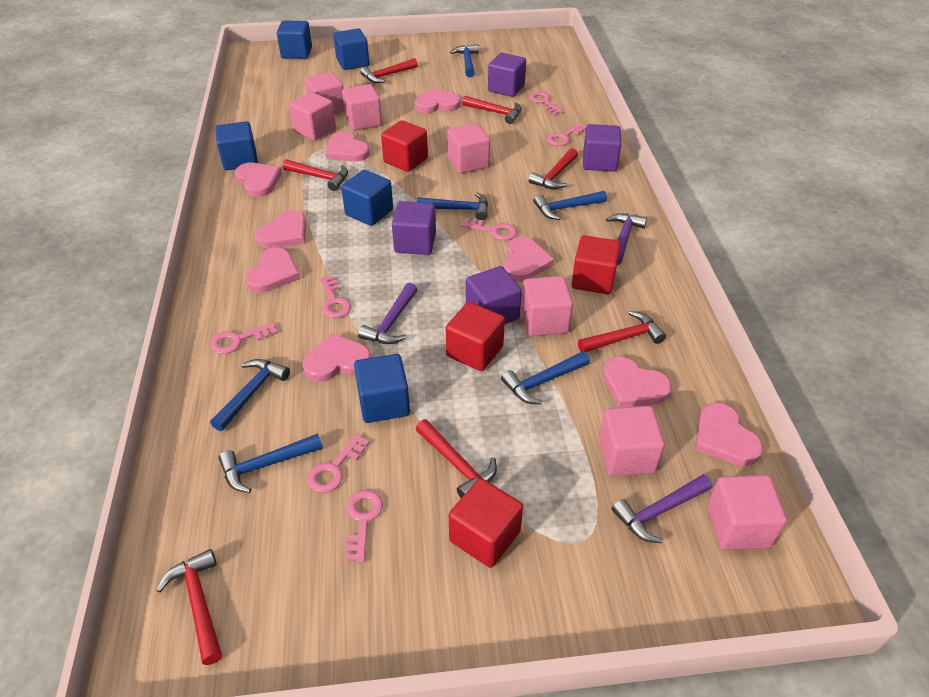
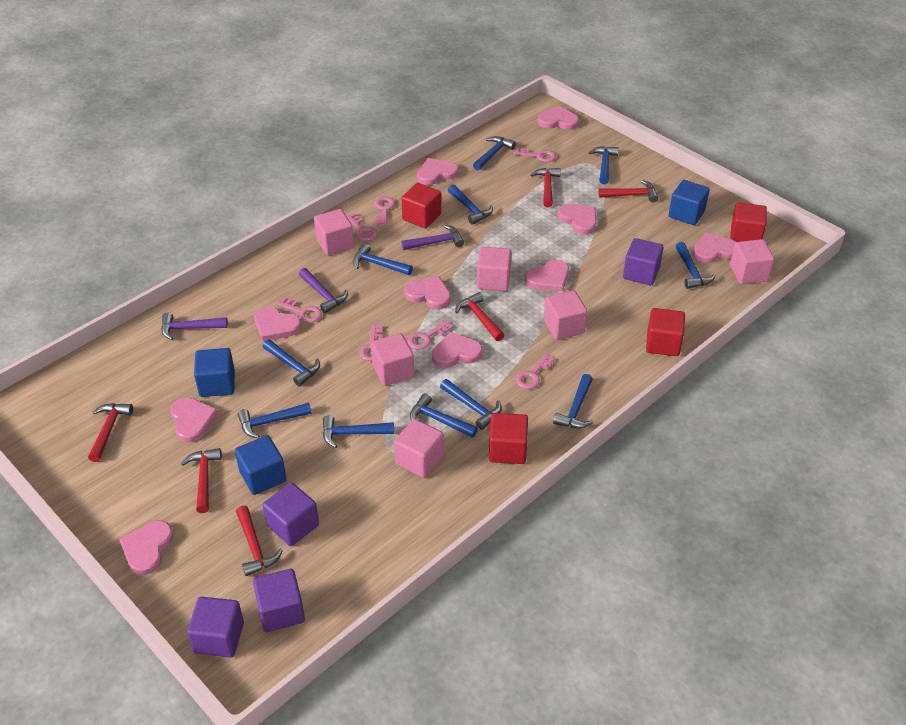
blue cube: [216,121,258,170] [277,21,312,59] [333,29,369,70] [341,170,393,226] [354,354,410,423] = 5 -> [194,348,235,397] [235,435,287,495] [669,180,710,225] = 3
blue hammer: [210,359,290,431] [218,433,323,493] [417,192,488,220] [450,44,479,77] [501,351,590,404] [533,191,607,220] = 6 -> [238,403,312,439] [263,339,320,386] [323,415,394,448] [353,243,413,275] [410,393,478,438] [440,379,502,430] [448,184,493,225] [473,136,516,170] [553,374,593,429] [589,146,619,184] [676,242,716,289] = 11
pink cube: [289,92,336,141] [305,72,345,114] [342,84,382,131] [447,123,490,173] [521,276,573,336] [599,406,665,476] [707,475,787,550] = 7 -> [314,209,354,255] [371,333,414,386] [394,419,444,478] [477,247,512,291] [544,290,587,340] [730,239,775,284] = 6
pink heart: [235,163,282,197] [245,247,300,293] [255,210,306,248] [302,333,371,382] [326,131,370,162] [414,88,461,113] [503,237,554,281] [602,357,672,408] [695,403,763,466] = 9 -> [119,521,174,575] [170,398,218,443] [254,306,301,341] [404,276,451,309] [417,158,458,185] [432,332,483,368] [525,260,569,292] [538,106,579,130] [557,204,596,234] [693,232,736,263] = 10
red hammer: [156,549,222,665] [283,159,348,191] [360,58,418,83] [415,419,497,498] [462,96,522,124] [529,148,578,189] [578,311,666,352] = 7 -> [88,403,133,462] [181,448,222,513] [236,506,283,576] [455,292,504,341] [530,168,561,207] [598,180,658,202] = 6

